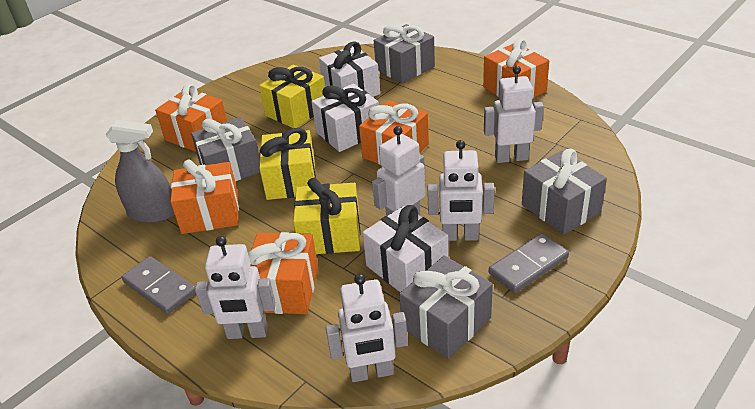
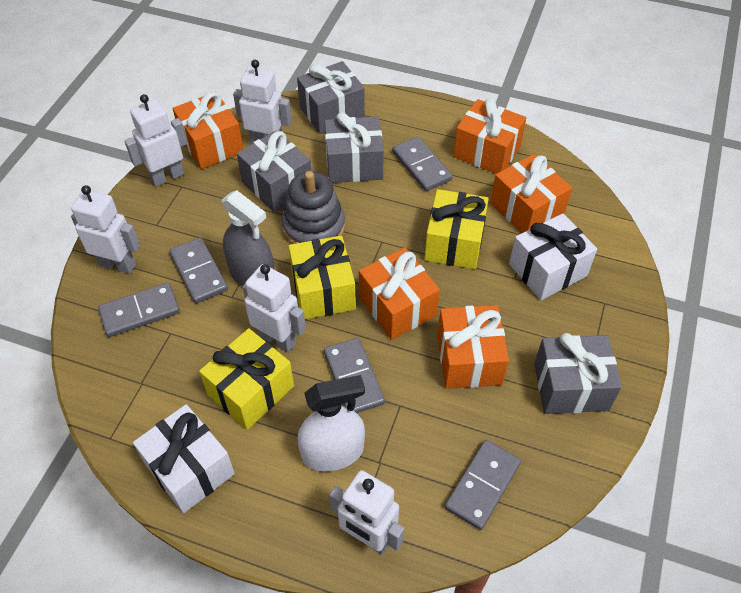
grey domino: [121,256,196,314] [489,233,569,293] = 2 -> [98,283,180,337] [169,237,228,303] [324,338,385,413] [392,137,452,191] [445,440,521,530] = 5
grey stacking toy: none = 0 -> [282,171,345,244] = 1
white gift: [311,83,379,152] [319,41,380,97] [362,205,449,292] = 3 -> [133,404,235,513] [509,213,597,300] = 2
white spray bottle: none = 0 -> [298,375,365,472] = 1

